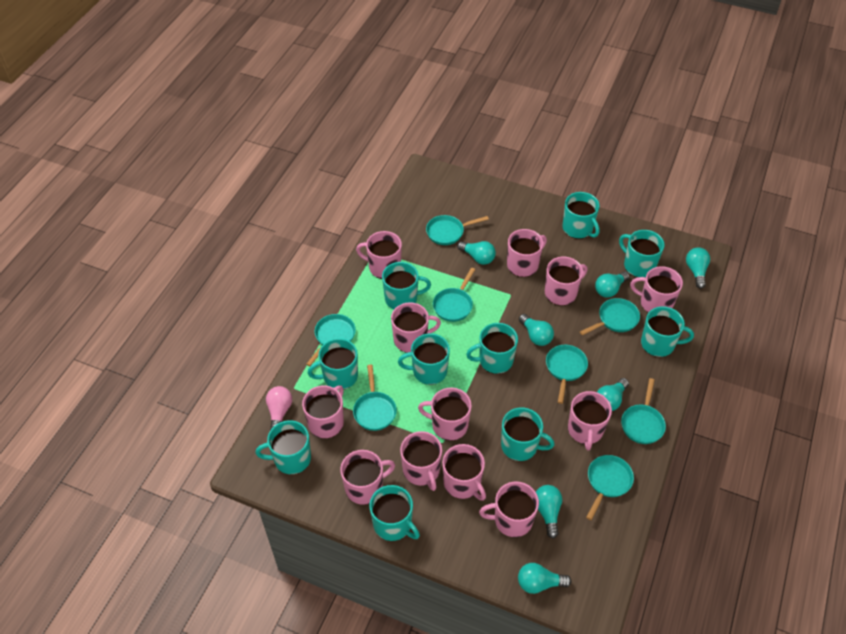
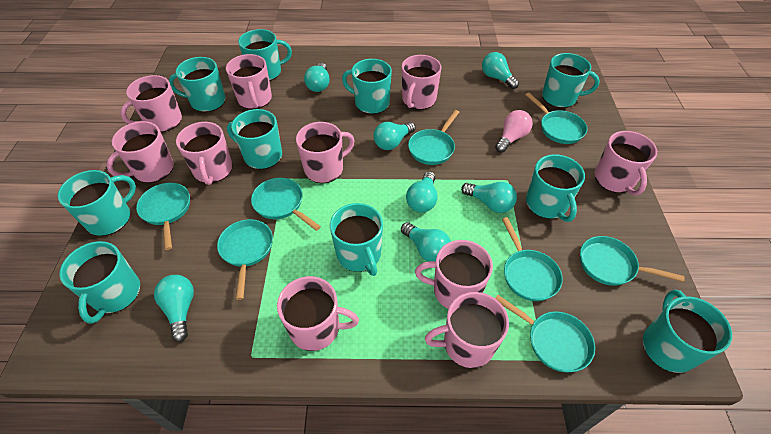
pink mug: [302,385,344,439] [340,450,395,505] [356,231,402,279] [391,302,441,353] [400,431,442,491] [418,388,472,441] [442,444,486,501] [479,482,539,537] [507,229,547,277] [545,257,587,306] [568,391,612,450] [630,266,683,313] = 12 -> [106,121,174,183] [120,75,182,132] [176,122,233,185] [226,54,272,109] [277,276,359,351] [296,122,355,183] [402,55,441,110] [415,240,493,309] [425,292,509,368] [594,131,657,196] = 10

